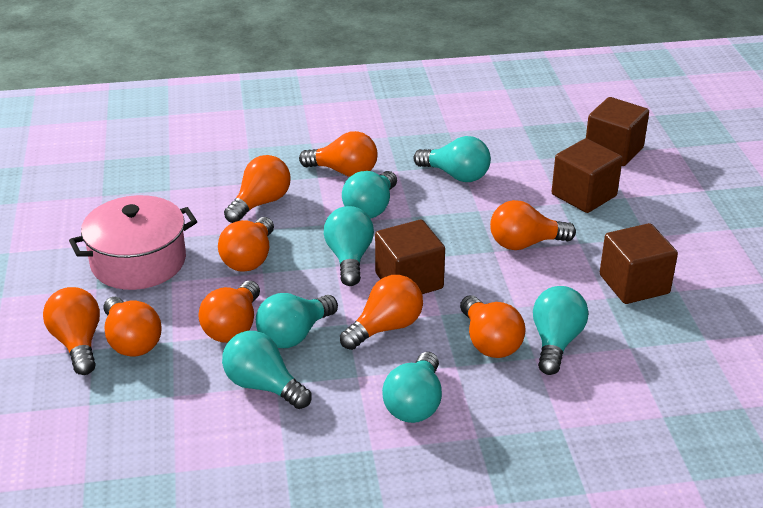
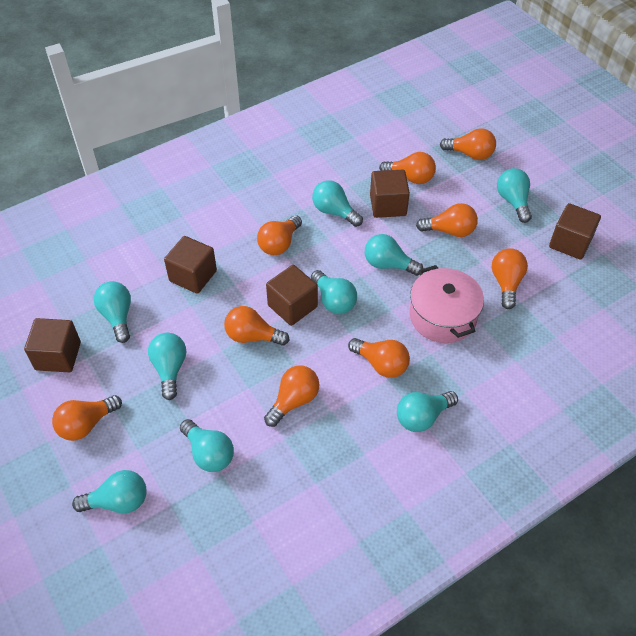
brown cube: [375,220,445,294] [552,138,623,213] [586,97,649,166] [600,223,678,304] = 4 -> [24,318,81,372] [164,236,217,294] [266,265,318,326] [370,170,410,218] [549,203,601,260] = 5
turquoise light bulb: [222,331,312,409] [256,293,338,348] [324,206,374,286] [342,171,397,219] [382,352,442,423] [413,136,491,182] [533,286,588,375] = 7 -> [72,470,146,513] [94,281,131,343] [148,333,186,400] [180,419,234,472] [311,270,357,314] [312,180,363,227] [365,234,424,276] [397,391,458,432] [497,168,532,223] = 9

